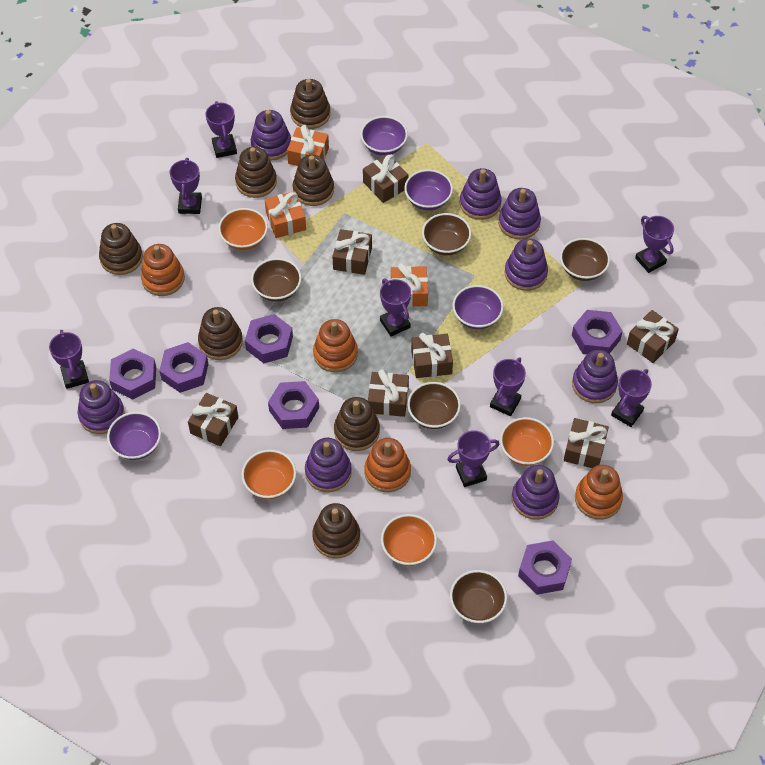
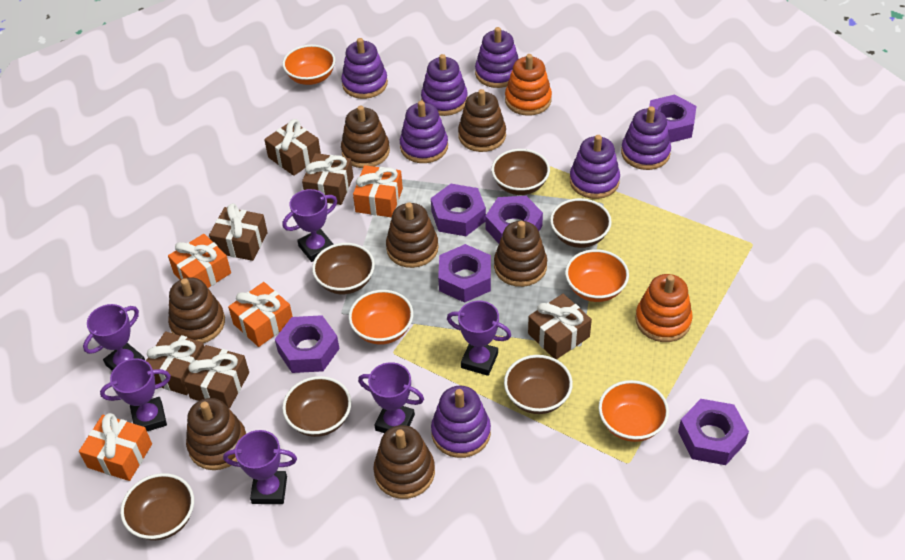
brown bowl: [251,258,302,302] [407,382,461,429] [422,213,471,255] [450,570,507,624] [560,238,610,281] = 5 -> [120,473,194,540] [282,376,351,437] [312,243,375,294] [491,149,550,195] [504,355,573,414] [550,198,612,248] = 6
brown gift: [188,393,238,446] [333,229,372,275] [363,154,408,203] [368,369,409,417] [411,333,453,378] [564,418,609,468] [627,310,679,363] = 7 -> [146,331,204,395] [184,345,249,409] [209,203,268,261] [264,119,321,176] [302,153,353,205] [528,294,592,359] = 6
orange gift: [265,191,306,238] [287,125,329,166] [391,263,428,307] = 3 -> [79,413,152,481] [168,234,231,288] [228,282,293,347] [353,165,403,217] = 4
orange stacking toy: [141,244,185,296] [313,319,358,372] [364,438,411,492] [575,465,623,520] = 4 -> [505,54,552,116] [635,274,693,342] = 2
purple bowl: [107,412,161,460] [360,116,408,156] [404,169,453,211] [452,285,504,329] = 4 -> none = 0
purple stacking toy: [78,380,125,434] [251,110,291,161] [305,438,352,492] [460,168,502,220] [498,188,541,239] [504,238,548,291] [512,465,560,520] [572,350,618,403] = 8 -> [341,38,388,99] [400,101,448,163] [421,54,468,116] [431,386,491,458] [475,27,518,88] [570,135,620,199] [621,106,671,170] = 7
purple trophy: [49,330,89,389] [170,158,202,214] [205,101,237,158] [380,278,411,336] [447,430,499,487] [490,357,526,416] [611,369,652,427] [635,216,674,273] = 8 -> [83,304,145,371] [100,358,171,431] [223,430,297,504] [283,189,337,262] [358,362,424,433] [447,301,511,376] = 6

